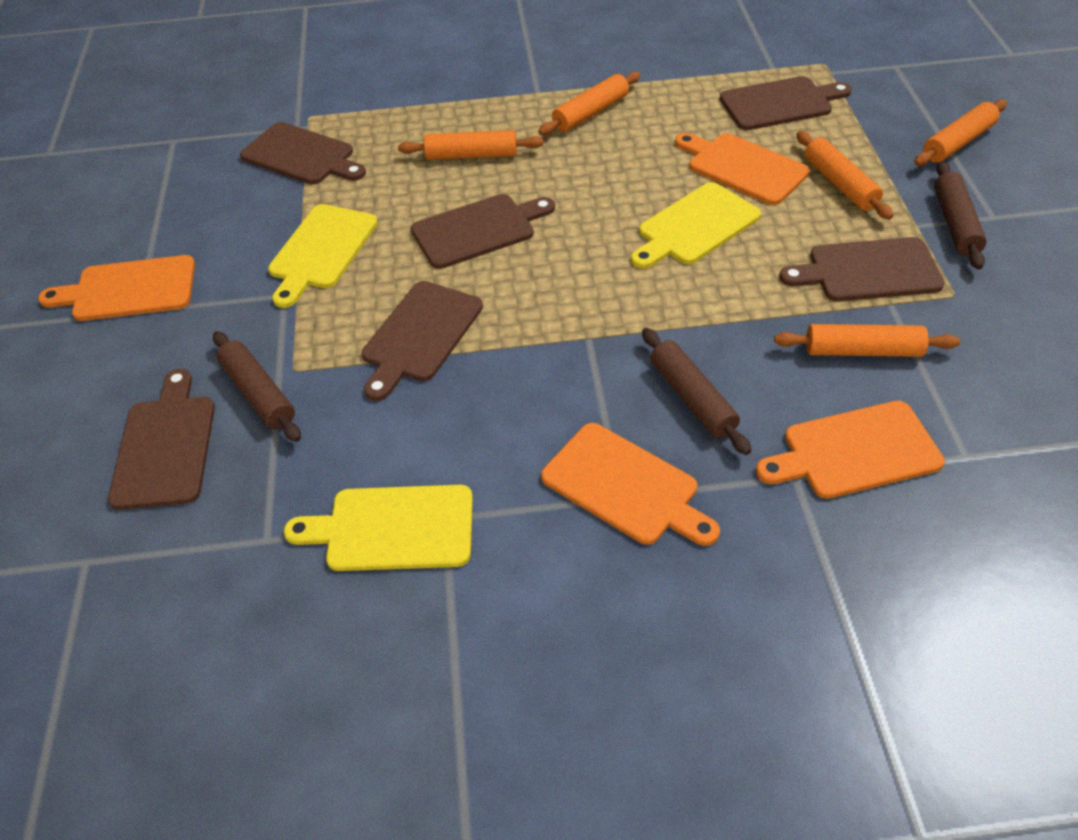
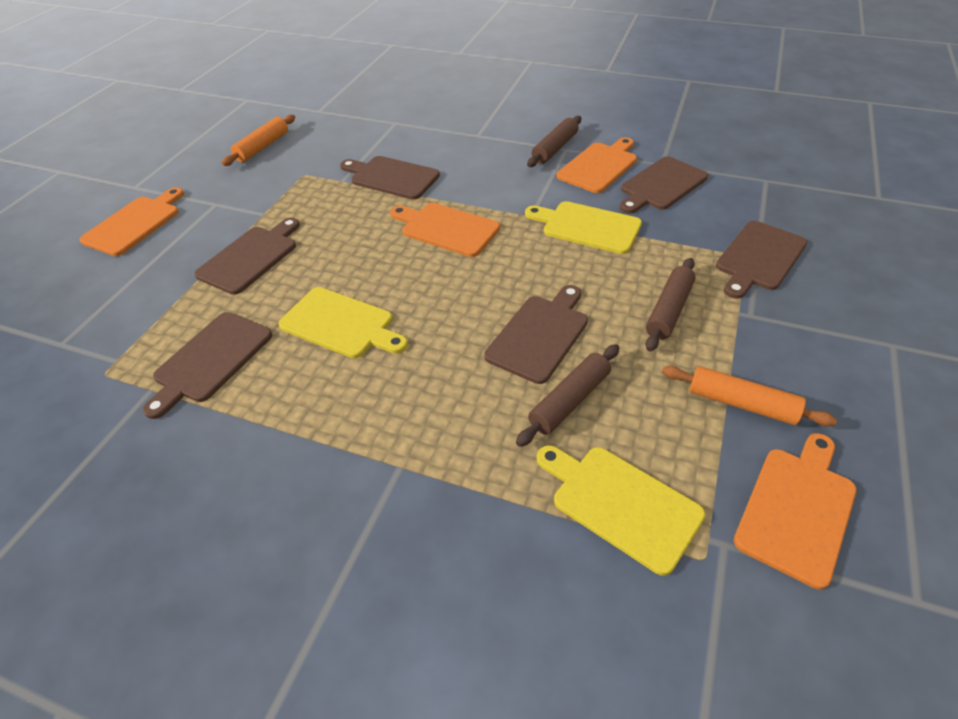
orange rolling pin: [398,130,543,160] [538,71,640,135] [774,324,960,357] [796,131,893,219] [914,99,1007,166] = 5 -> [222,115,295,166] [662,366,837,426] = 2

